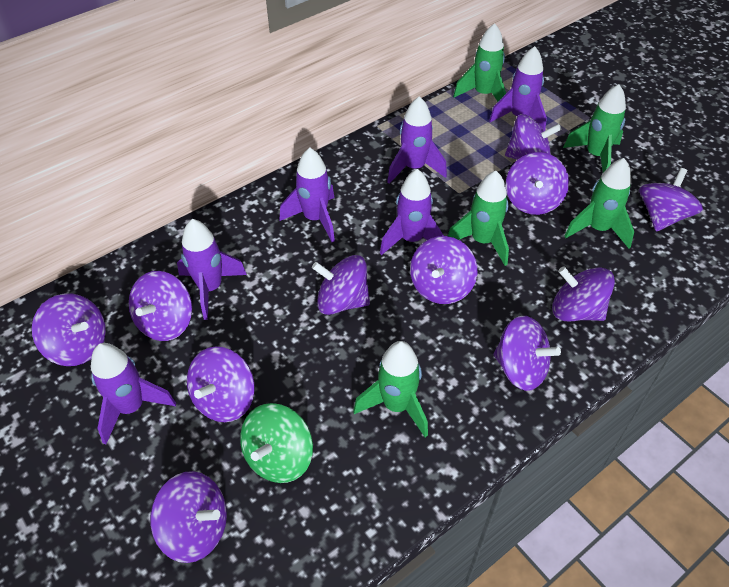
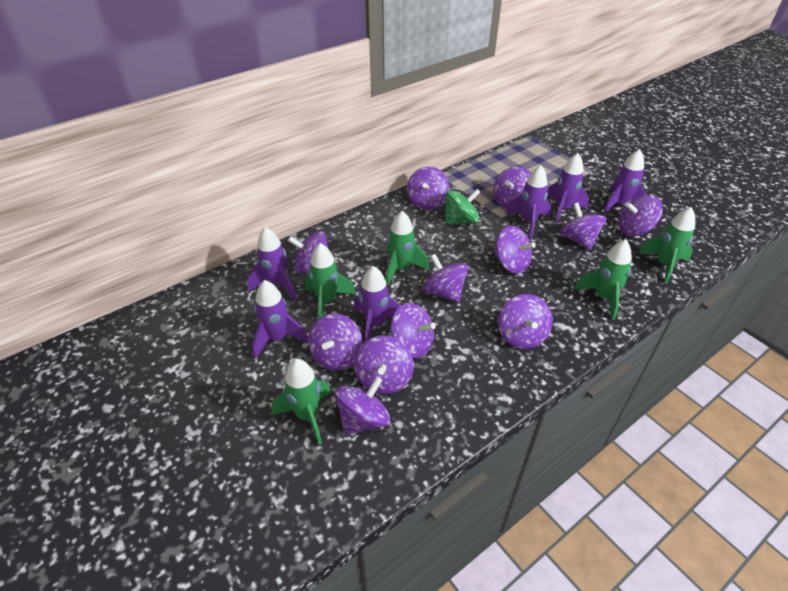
purple spinning top: [32,294,106,366] [129,271,192,341] [150,471,227,563] [187,347,255,422] [312,255,370,315] [410,236,477,304] [493,316,561,391] [505,114,561,160] [506,152,569,215] [552,266,615,321] [639,168,703,231] = 11 -> [288,231,328,273] [308,313,363,371] [335,377,390,435] [354,335,414,394] [391,303,435,358] [407,167,450,210] [423,254,468,302] [493,167,531,208] [495,226,536,274] [498,294,553,349] [560,203,607,250] [619,195,663,236] = 12

